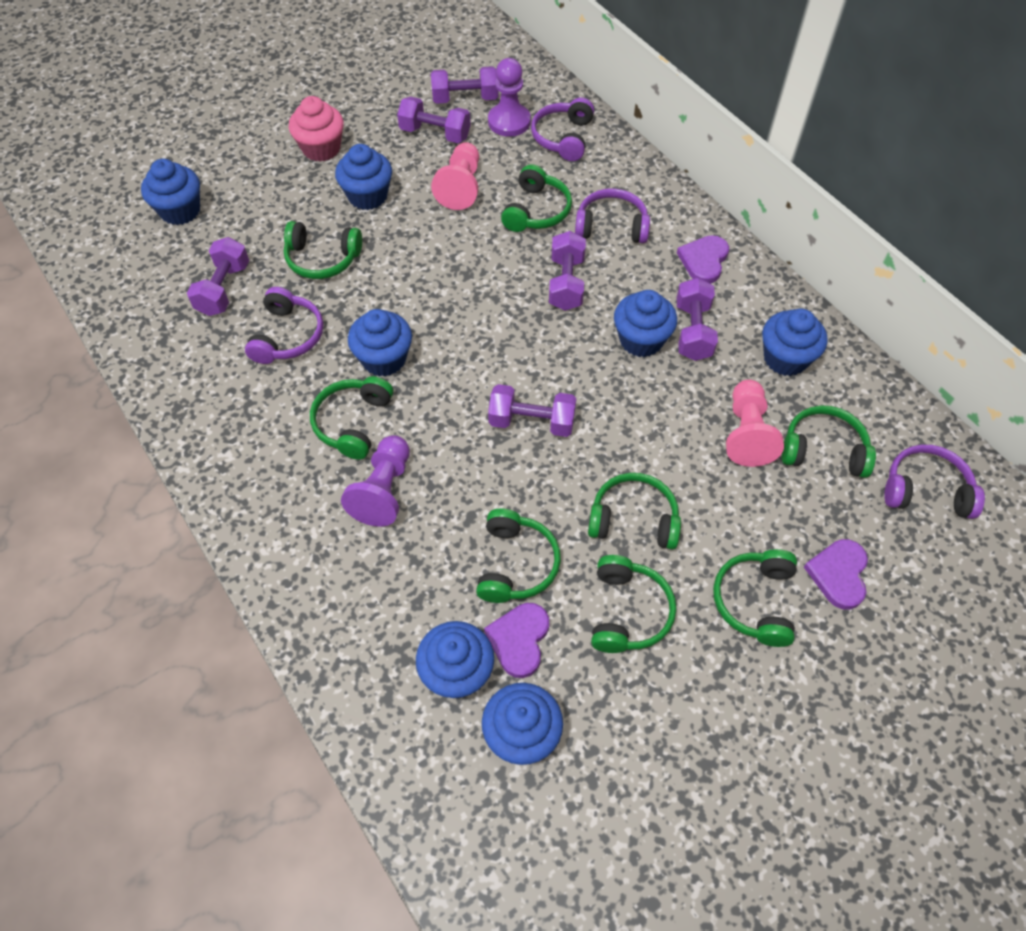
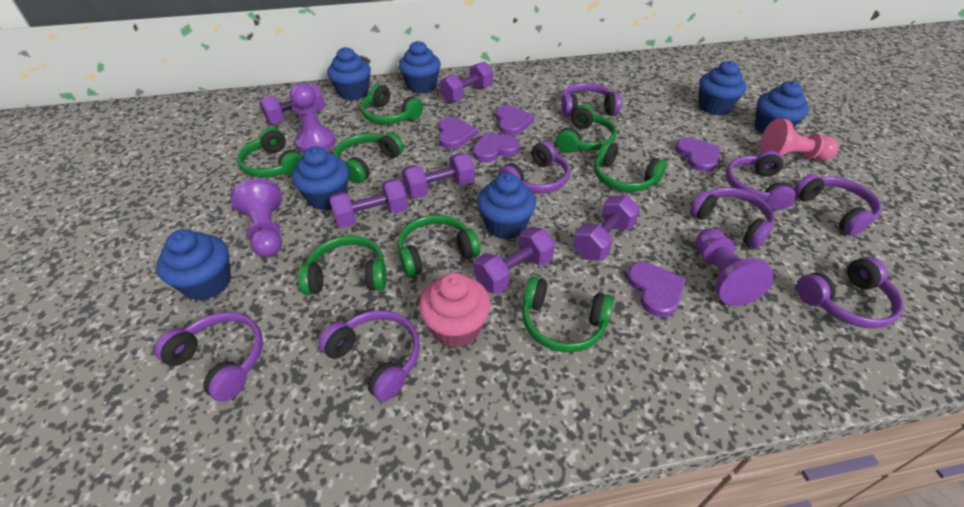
pink pawn: [431,142,479,210] [726,380,784,467] = 2 -> [760,118,838,160] = 1
purple headphones: [245,287,323,364] [531,97,594,161] [575,189,650,243] [884,445,985,519] = 4 -> [154,312,263,402] [318,310,420,402] [498,141,570,193] [562,83,621,117] [690,187,775,248] [726,150,796,210] [794,174,881,236] [797,257,903,328] = 8
purple heart: [484,603,549,678] [677,235,729,283] [804,539,868,610] = 3 -> [439,117,478,149] [473,132,520,162] [496,105,535,136] [627,262,686,317] [675,137,721,172] = 5
purple pawn: [341,435,410,527] [488,58,531,137] = 2 -> [230,178,282,257] [290,83,336,153] [695,228,774,306] = 3

